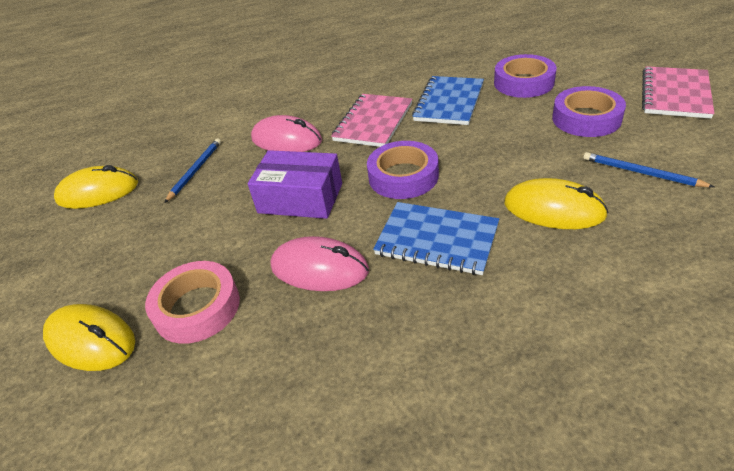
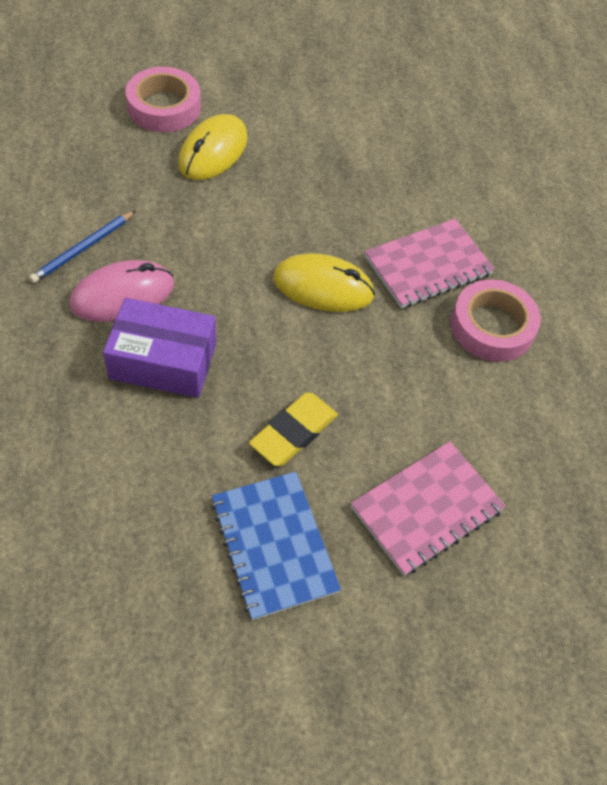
blue notebook: [373,202,499,275] [412,76,484,125] = 2 -> [211,471,341,620] = 1
blue pencil: [164,138,221,203] [583,152,714,187] = 2 -> [29,210,136,283] = 1
pink mouse: [251,115,322,152] [271,236,369,291] = 2 -> [70,260,174,322] = 1
pink tape: [145,261,240,344] = 1 -> [125,67,201,132] [451,279,541,362] = 2
purple tape: [367,141,439,199] [494,54,557,98] [552,86,626,137] = 3 -> none = 0
yellow eraser: none = 0 -> [249,393,338,466] = 1
yellow mouse: [43,304,135,371] [54,165,138,209] [504,178,609,229] = 3 -> [178,114,248,180] [273,253,375,312] = 2

